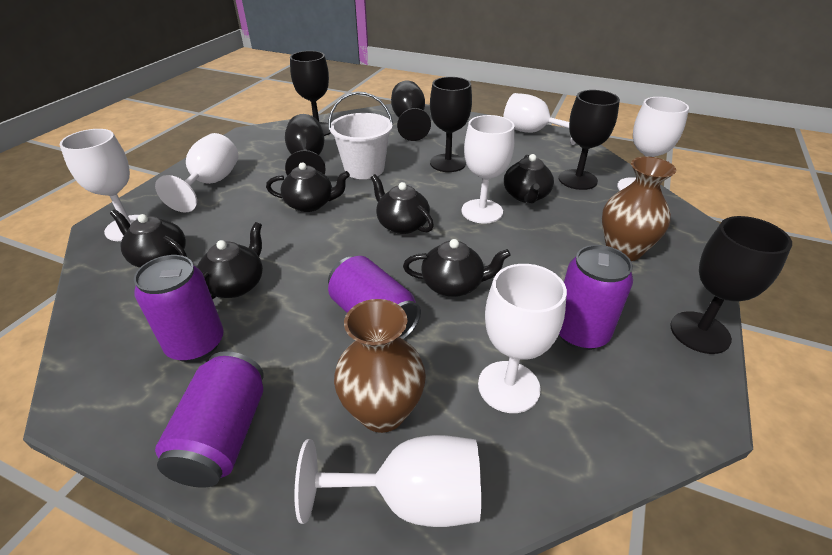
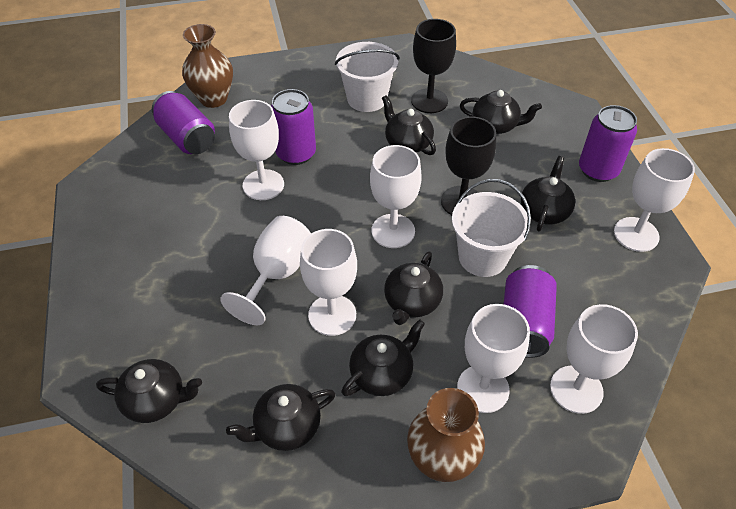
black goblet: [285,114,326,176] [290,51,331,136] [391,80,431,141] [430,77,472,172] [559,90,620,190] [670,216,792,354] = 6 -> [411,19,456,113] [441,116,496,215] = 2
black teapot: [110,209,187,268] [197,222,263,300] [266,162,350,212] [371,174,434,234] [403,239,511,297] [504,154,554,203] = 6 -> [96,359,202,423] [226,384,335,451] [341,319,425,396] [382,95,436,155] [384,251,443,325] [460,90,542,134] [521,156,575,231] = 7
white bucket: [328,92,393,179] = 1 -> [335,42,399,112] [452,179,531,277] = 2

